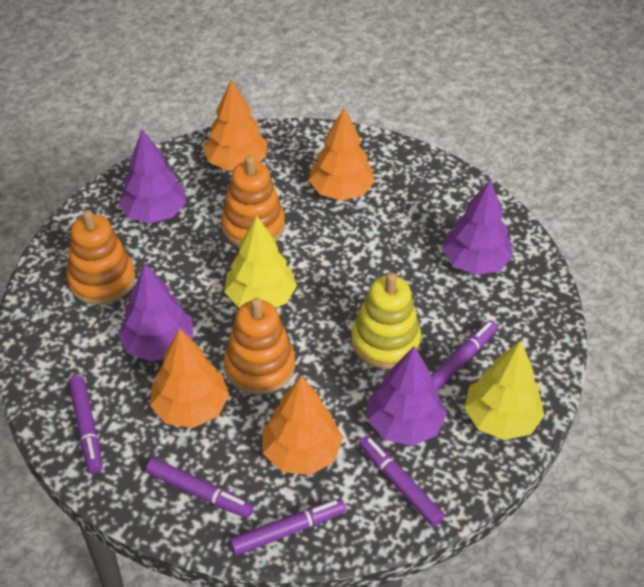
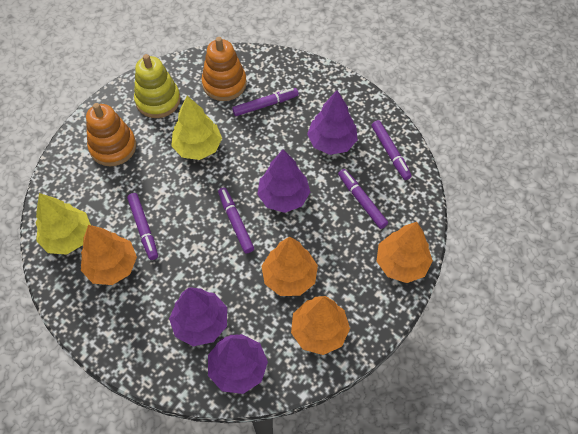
orange stacking toy: [66,210,135,305] [221,156,285,246] [224,298,295,395] = 3 -> [86,103,136,166] [202,37,247,101] = 2

